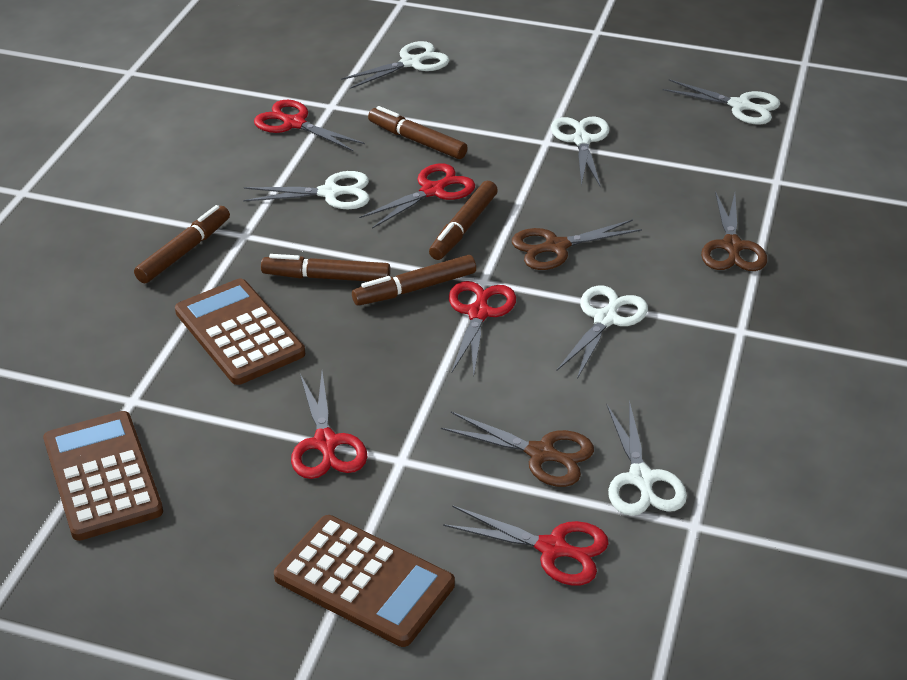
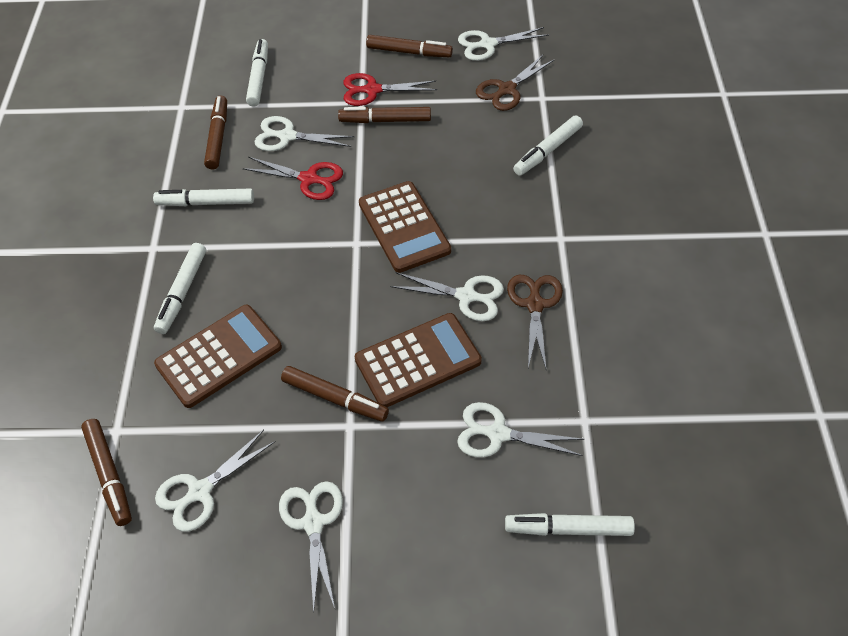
brown scissors: [441,412,594,487] [512,219,642,270] [701,191,767,271] = 3 -> [476,55,555,111] [507,275,563,368] = 2
red scissors: [254,100,365,151] [291,371,367,479] [359,163,475,229] [443,505,609,586] [449,281,516,376] = 5 -> [242,157,343,200] [343,73,437,106] = 2
white marker: none = 0 -> [153,188,254,206] [154,243,206,334] [246,39,268,107] [505,513,635,536] [513,115,583,176] = 5

